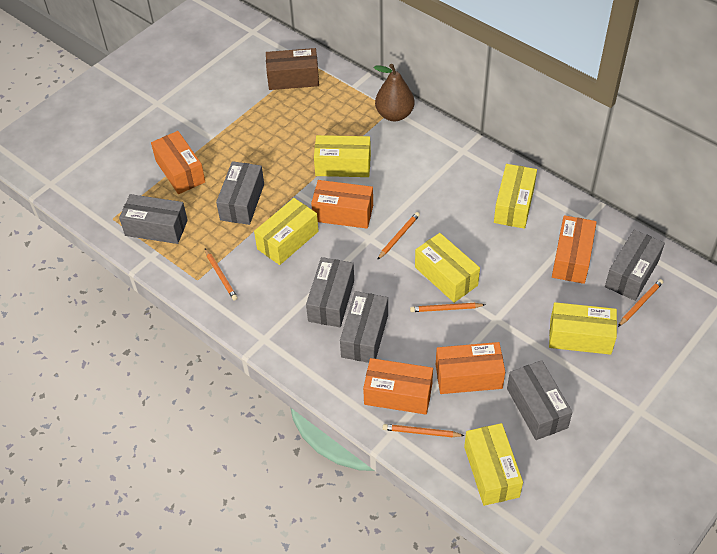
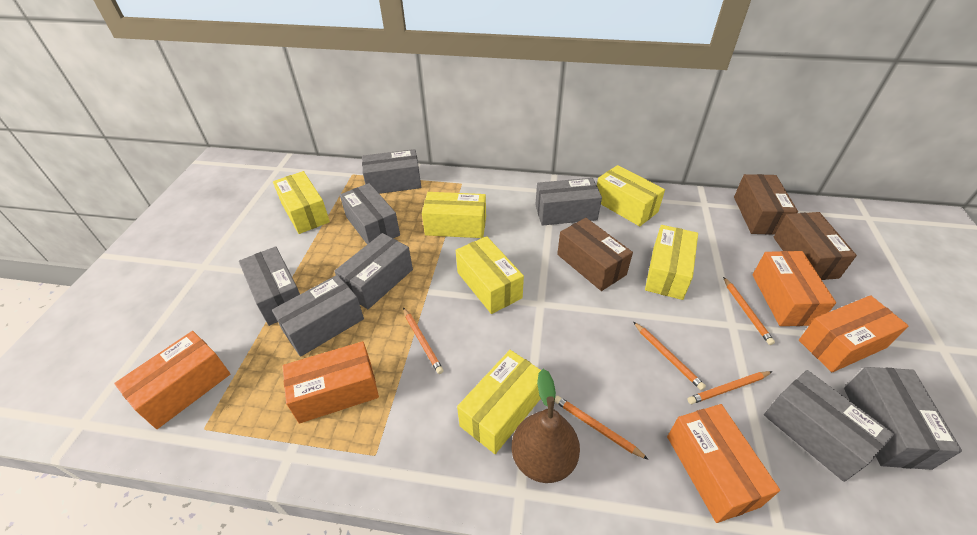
brown box: [266,48,319,90] = 1 -> [557,218,633,291] [734,174,798,235] [774,212,857,280] = 3
grey box: [119,194,188,244] [216,161,264,225] [306,257,354,327] [340,291,388,363] [507,360,572,440] [605,230,665,301] = 6 -> [239,246,300,326] [272,275,364,357] [334,233,413,309] [340,183,400,244] [362,149,421,194] [535,178,602,226] [764,370,894,482] [844,367,962,470] = 8

